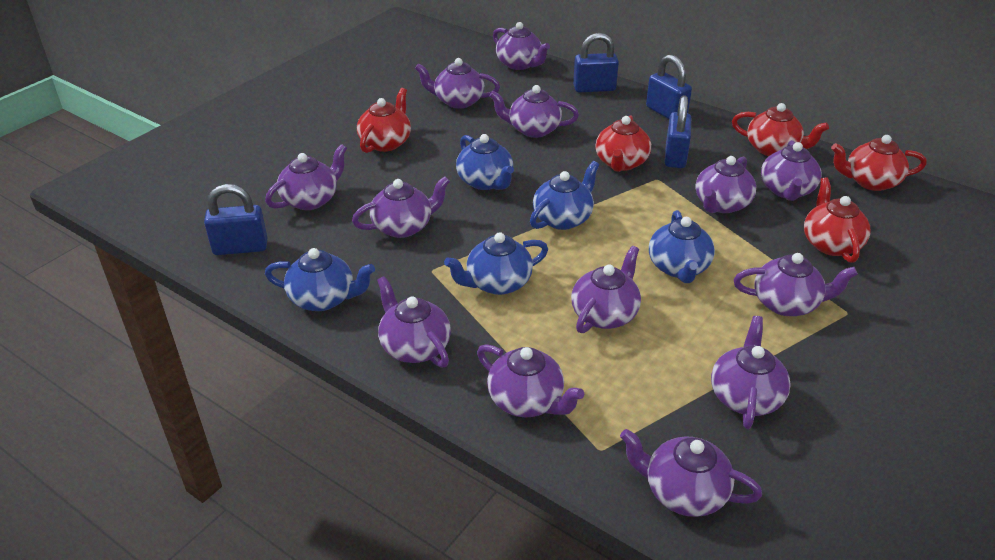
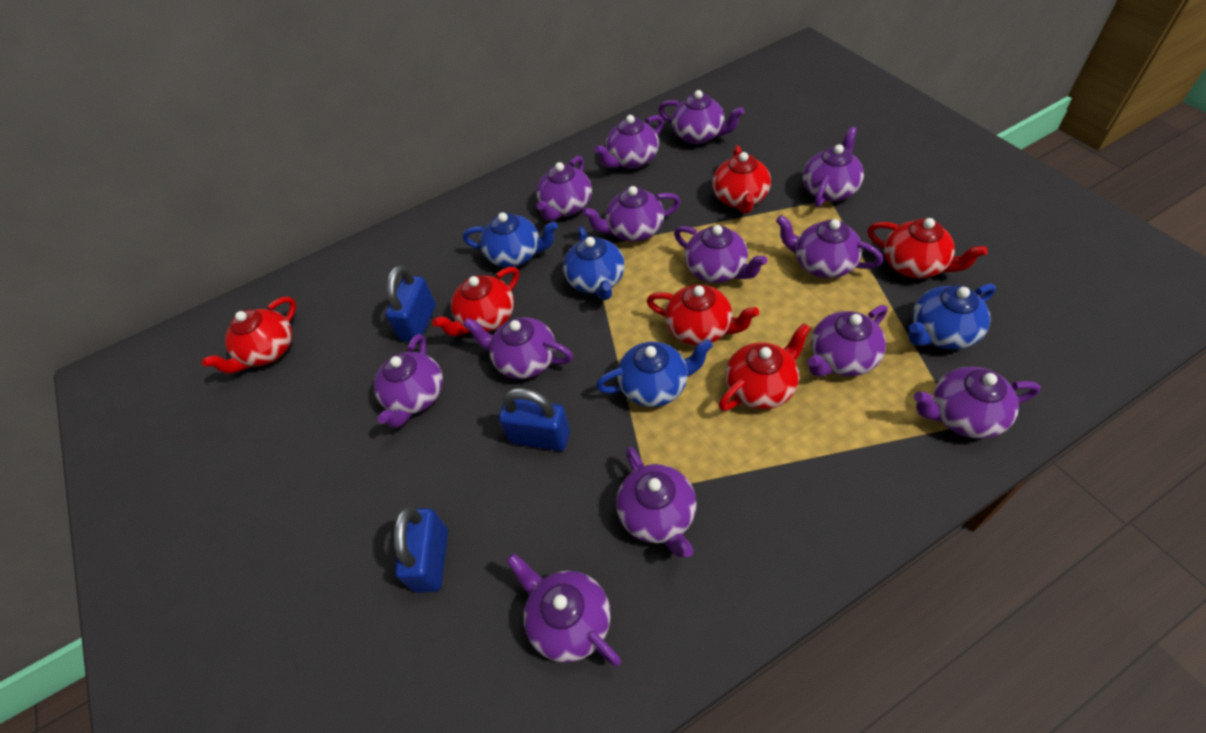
blue padlock: [204,184,267,255] [573,33,619,92] [646,55,692,119] [665,95,691,168] = 4 -> [386,265,436,342] [394,506,448,593] [499,388,570,451] = 3
blue teapot: [265,248,375,311] [444,232,548,295] [456,134,514,190] [530,161,599,230] [649,210,715,283] = 5 -> [463,212,558,267] [563,227,625,300] [596,339,713,407] [908,284,996,350] = 4
red teapot: [357,88,411,153] [595,116,651,172] [732,103,829,156] [804,177,871,263] [831,135,927,191] = 5 -> [201,297,296,374] [432,267,519,336] [647,284,759,345] [712,145,771,214] [719,323,811,411] [867,218,987,278] = 6

